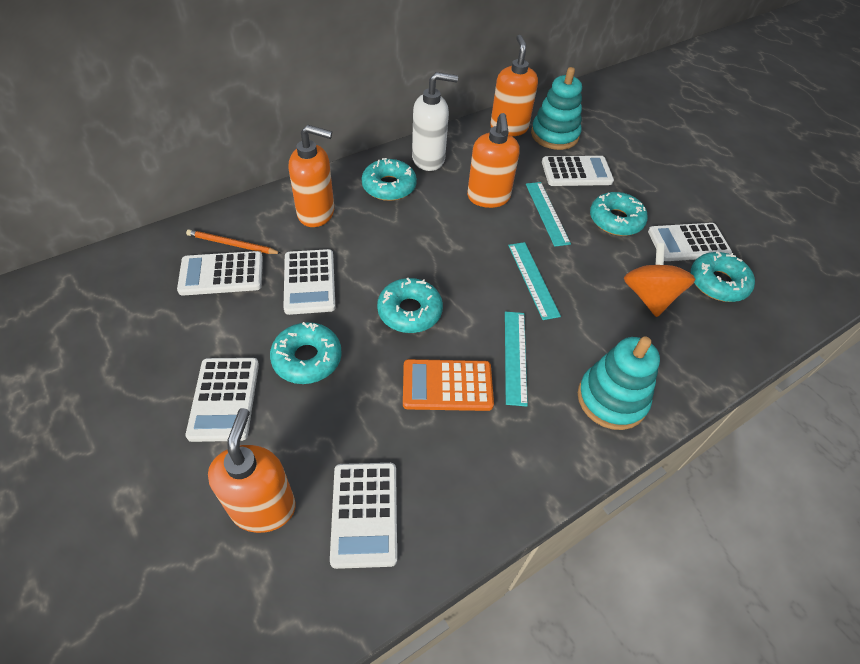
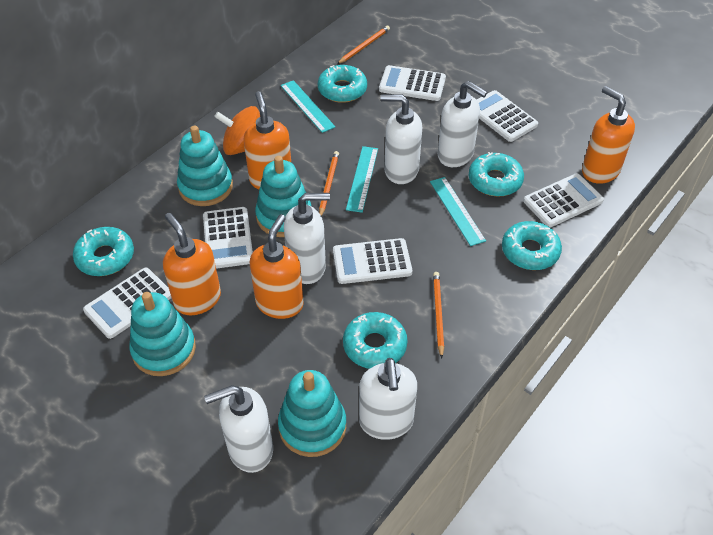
orange calculator: [403,359,494,411] = 1 -> none = 0
orange pencil: [186,229,282,254] = 1 -> [319,151,339,216] [337,26,390,64] [433,272,444,358] = 3
turquoise stacking toy: [531,67,582,150] [578,336,660,430] = 2 -> [129,292,196,376] [177,126,233,206] [255,156,312,237] [278,370,346,457] = 4
white soap dispenser: [412,72,458,171] = 1 -> [204,385,273,473] [284,193,330,284] [359,358,417,440] [380,95,422,184] [438,81,487,167] = 5

